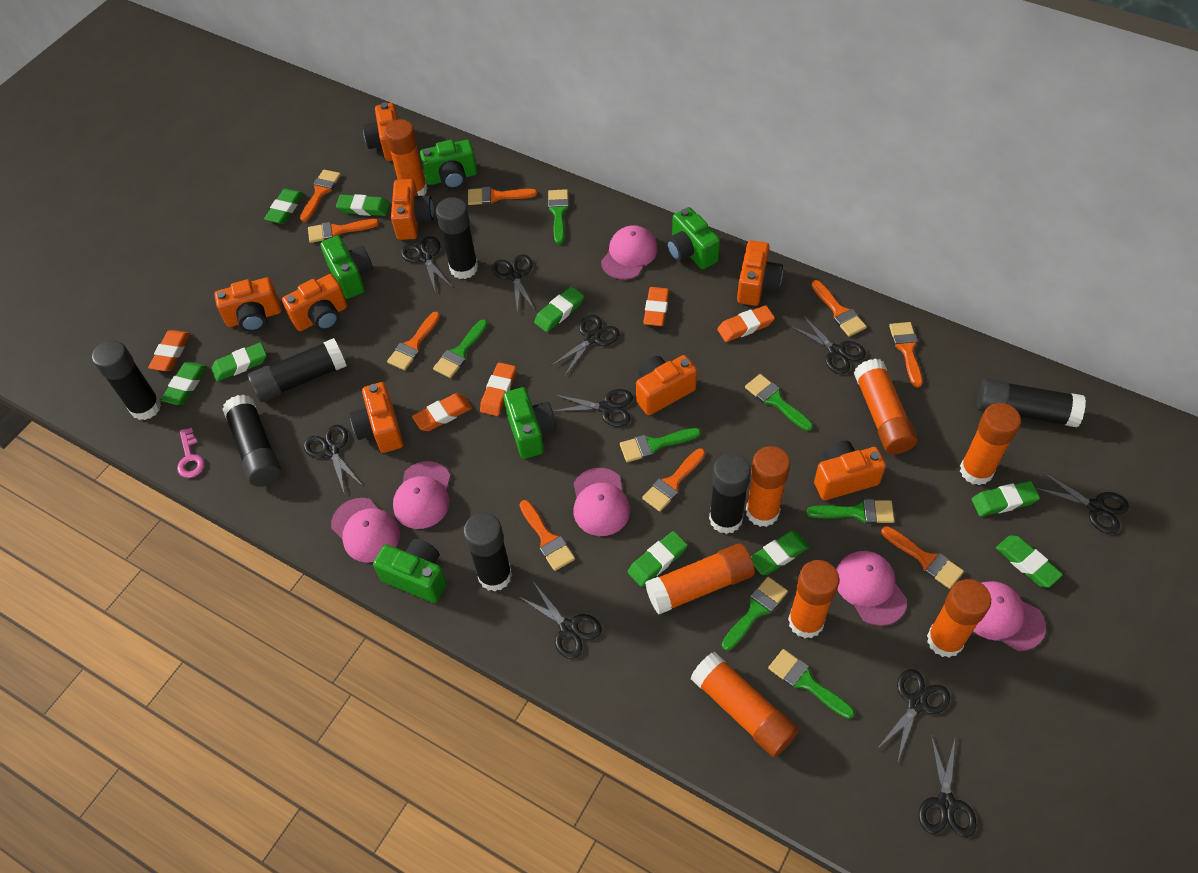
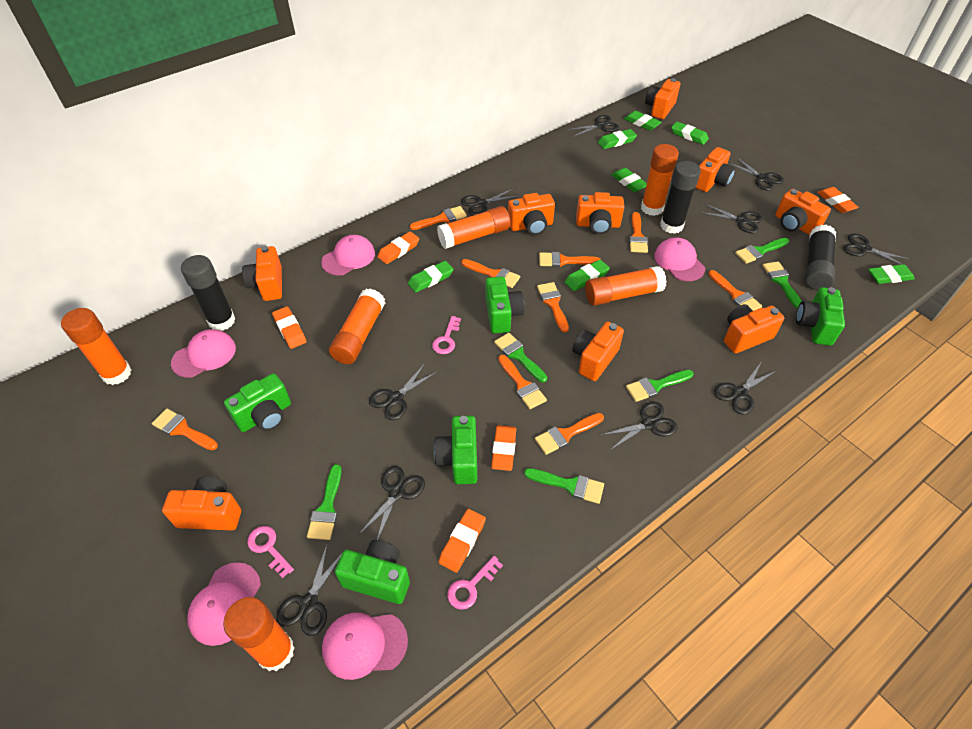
black glue stick: [92,340,162,420] [223,395,281,487] [248,338,347,402] [436,197,478,279] [463,513,512,592] [709,453,751,534] [977,378,1086,427] = 7 -> [181,255,235,331] [660,161,701,234] [805,225,836,291] = 3
green brush: [433,319,488,378] [548,189,569,244] [620,428,701,462] [722,577,788,651] [745,374,813,431] [768,649,855,719] [806,499,895,524] = 7 -> [307,464,342,540] [494,333,547,383] [524,468,604,504] [626,370,694,402] [735,238,789,264] [762,261,802,309] = 6
green eraser: [161,362,207,405] [211,342,267,381] [264,189,304,224] [336,194,390,216] [534,286,584,332] [628,531,688,587] [751,530,810,575] [971,481,1040,516] [996,535,1063,588] = 9 -> [408,261,454,292] [565,260,610,291] [598,129,637,149] [611,168,647,192] [624,111,661,131] [671,122,709,145] [868,264,915,284] = 7
orange camera: [214,277,281,332] [282,274,347,331] [350,382,403,453] [363,102,398,161] [391,179,434,240] [636,355,697,415] [737,240,783,306] [814,440,886,500] = 8 -> [162,476,241,530] [242,246,282,301] [508,193,555,235] [572,322,624,381] [576,192,624,234] [645,78,680,119] [695,147,735,192] [724,304,784,353] [775,189,831,235] = 9
orange glue stick: [384,119,428,196] [645,544,755,614] [691,652,799,757] [746,446,790,527] [788,560,840,638] [854,358,917,454] [927,579,991,658] [960,403,1021,485] = 8 -> [61,308,132,385] [223,597,295,671] [329,289,385,364] [437,206,511,249] [585,266,667,306] [641,144,679,216] = 6
pink cap: [331,498,400,563] [393,461,451,529] [574,468,630,536] [601,225,658,280] [836,551,907,626] [973,581,1046,651] = 6 -> [171,329,236,378] [187,562,261,646] [321,235,375,275] [322,612,408,680] [654,237,705,281] = 5
pink key: [177,428,205,478] = 1 -> [247,526,294,578] [432,316,461,354] [447,556,503,610] = 3

